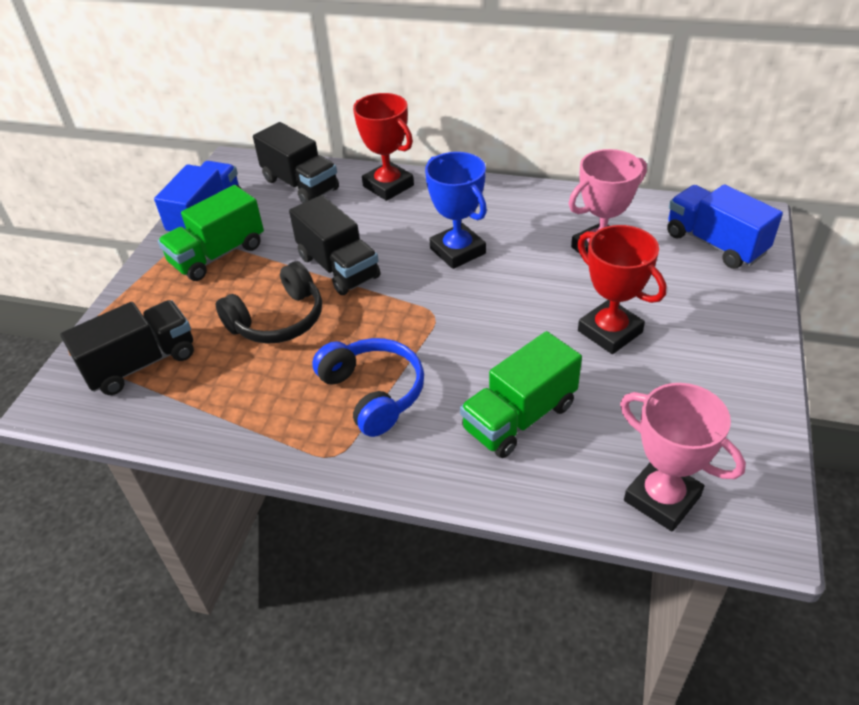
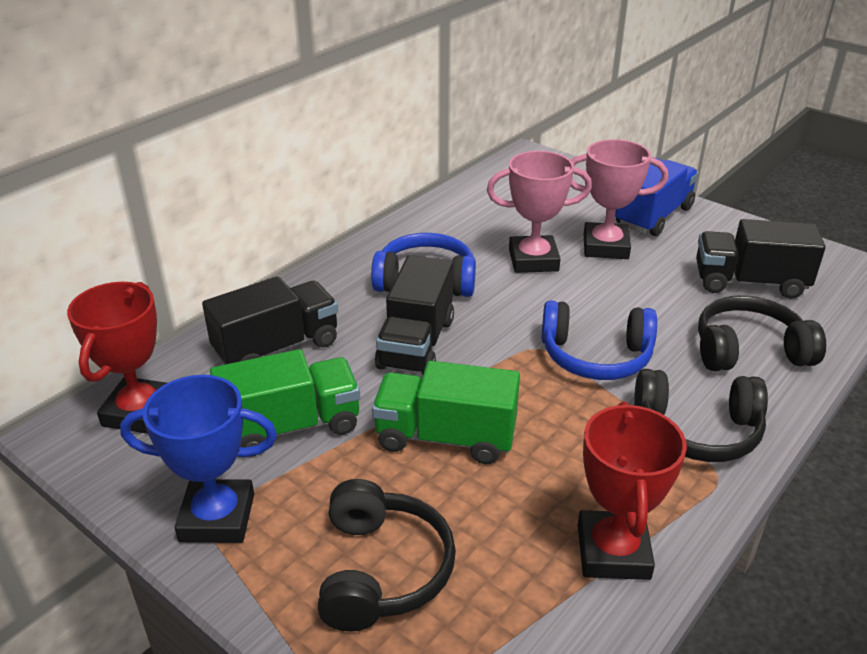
black headphones: [216,261,322,344] = 1 -> [317,479,456,631] [634,369,768,462] [698,296,826,371] = 3
blue headphones: [312,338,424,437] = 1 -> [371,233,476,297] [541,301,657,380] = 2
blue truck: [154,161,241,231] [667,184,783,269] = 2 -> [615,157,699,236] = 1

